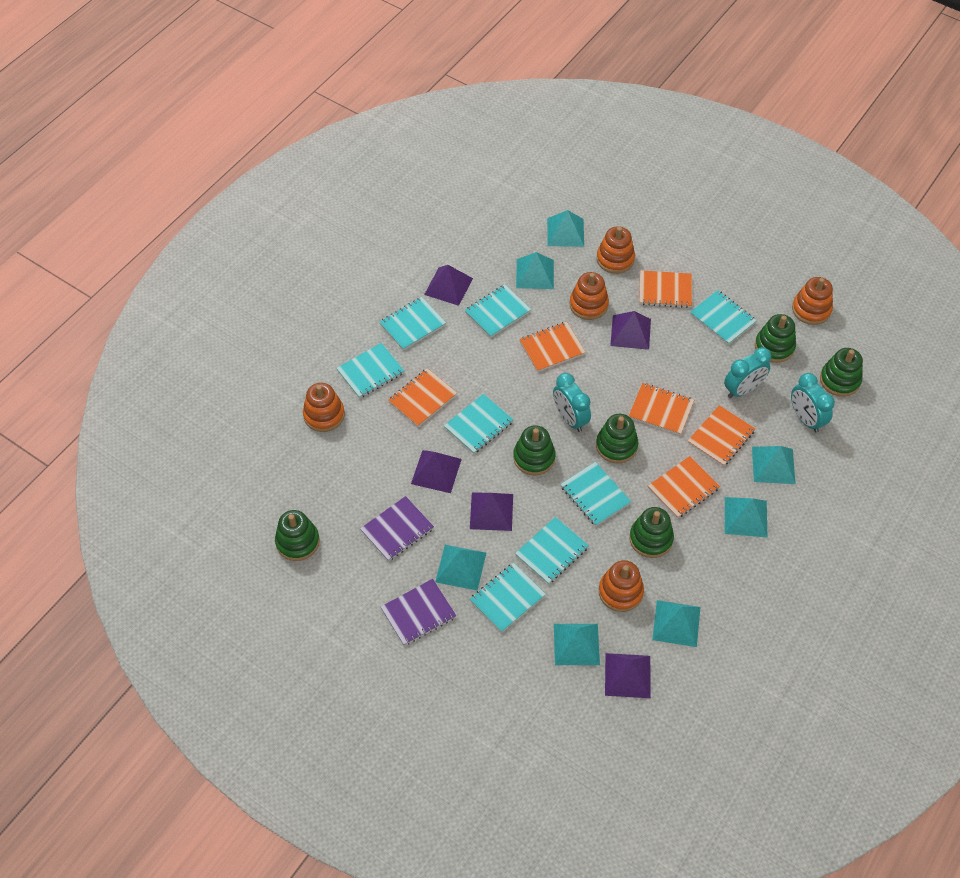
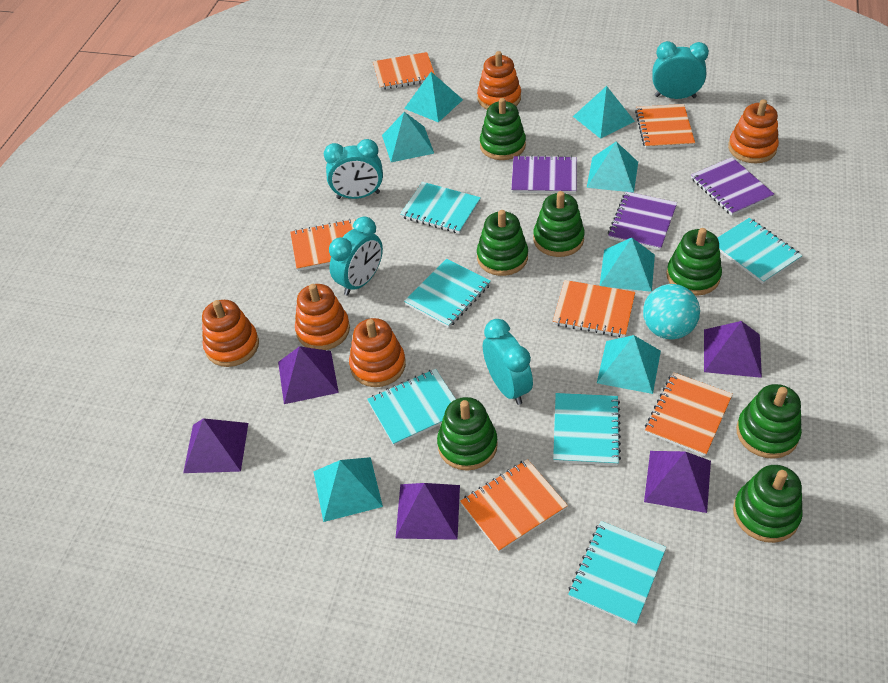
green stacking toy: [275,510,320,561] [513,425,556,476] [596,414,638,463] [629,507,674,558] [755,314,796,363] [820,348,863,397] = 6 -> [437,397,498,471] [477,210,528,276] [480,98,526,160] [533,191,585,257] [666,228,722,296] [733,465,802,543] [736,384,802,459] = 7
purple notebook: [360,496,434,561] [381,579,457,646] = 2 -> [511,155,577,194] [608,192,677,250] [691,157,775,216] = 3
turquoise ball: none = 0 -> [643,284,700,339] = 1
turquoise clock: [553,373,591,432] [724,347,771,398] [791,373,835,433] = 3 -> [324,139,383,199] [329,216,383,296] [483,319,533,405] [653,41,709,99] = 4
turquoise notebook: [336,343,404,398] [379,297,446,350] [444,394,514,454] [465,285,531,338] [470,563,546,633] [515,517,589,584] [560,462,631,526] [690,290,757,345] = 8 -> [367,369,456,446] [400,182,481,234] [404,259,491,328] [553,393,621,466] [568,521,667,626] [717,218,802,284] = 6

